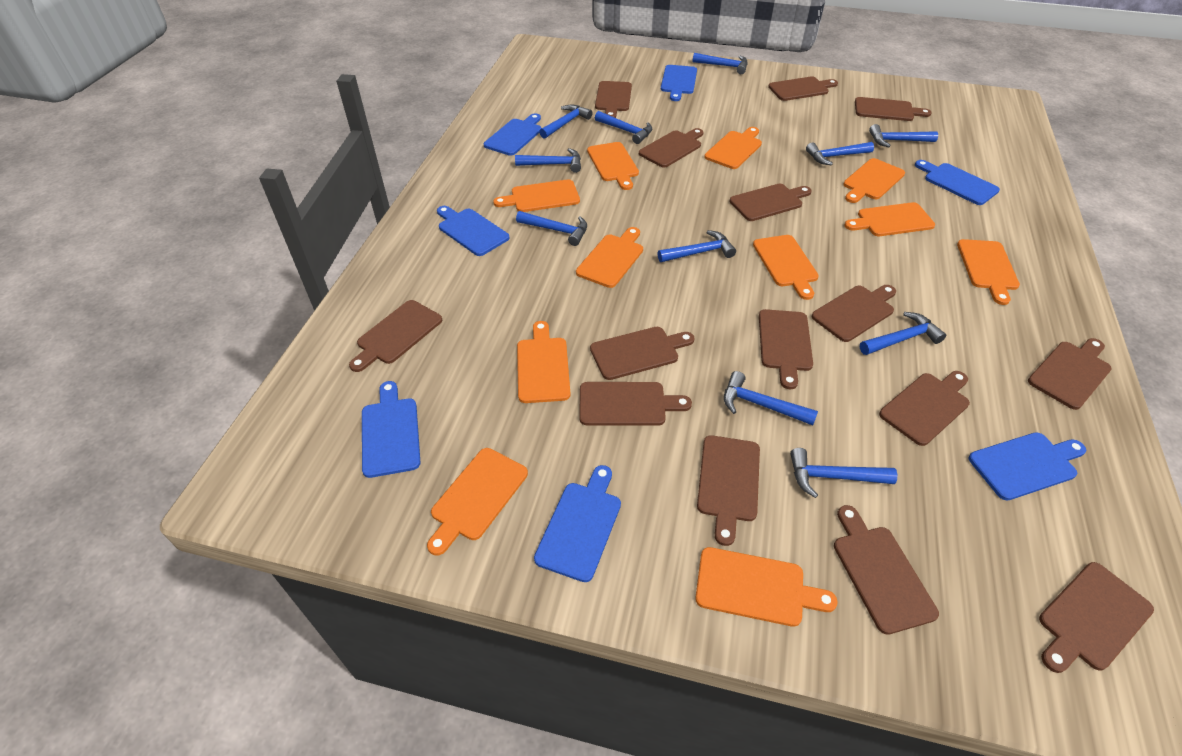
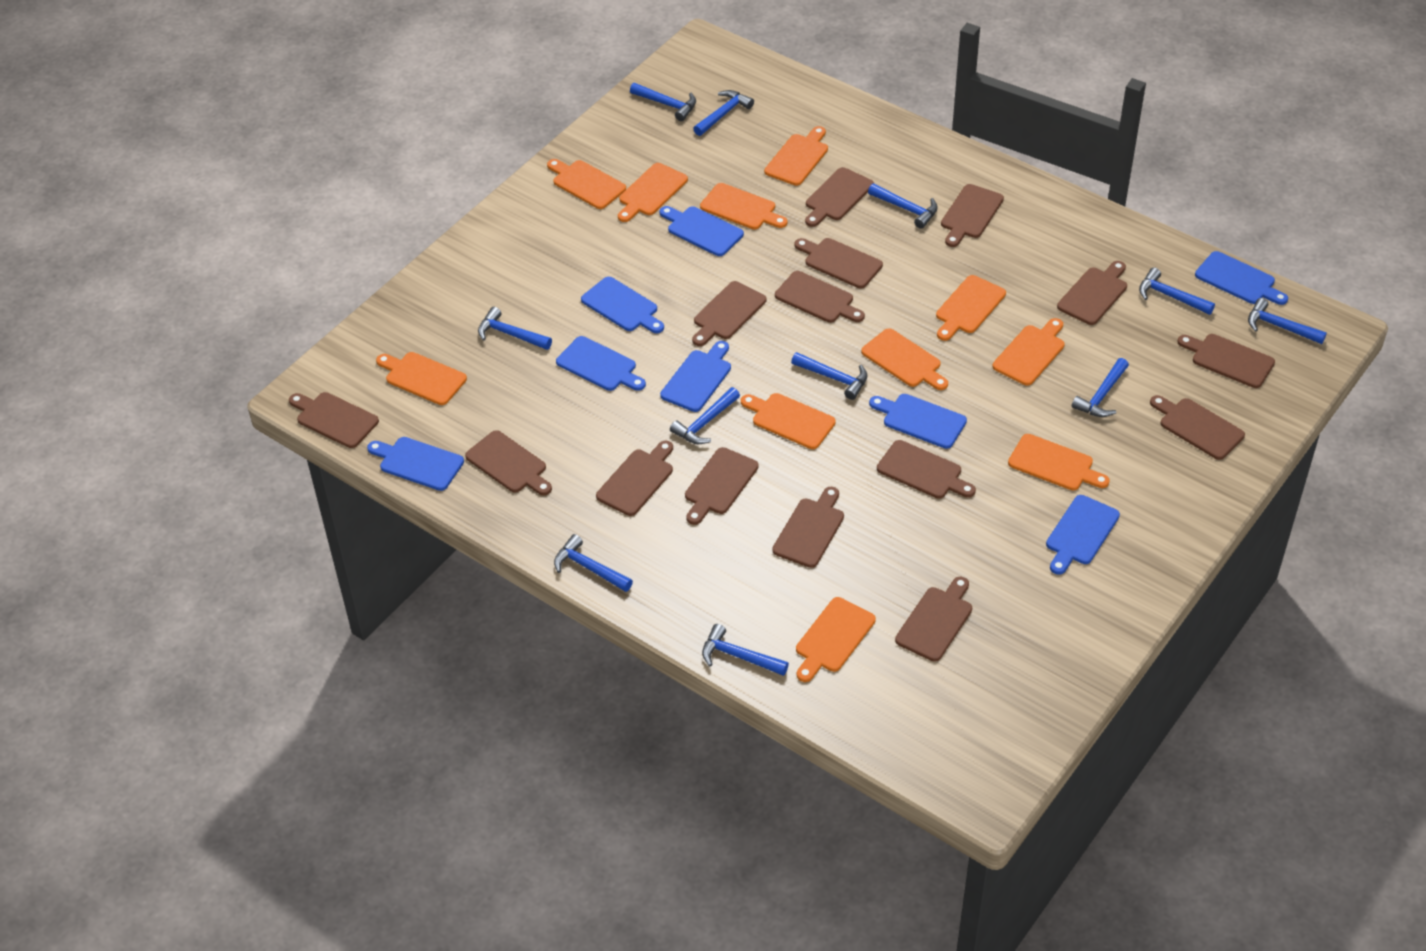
blue cutting board: [362,381,421,478] [437,206,510,256] [484,113,541,156] [534,465,621,582] [661,65,697,101] [915,160,1000,205] [968,432,1086,501] = 7 -> [367,437,464,491] [556,336,646,391] [581,277,664,333] [660,206,744,256] [660,341,731,412] [869,394,967,449] [1046,495,1120,575] [1195,251,1288,305] = 8

